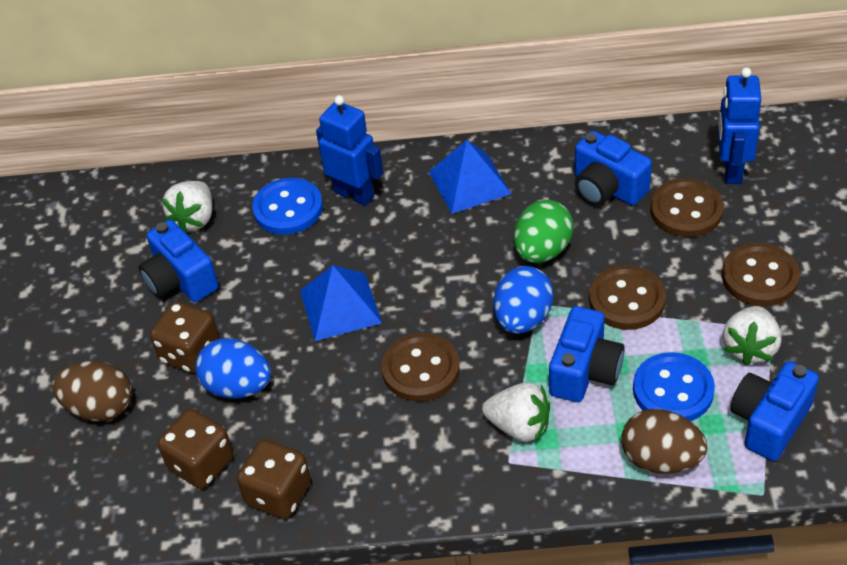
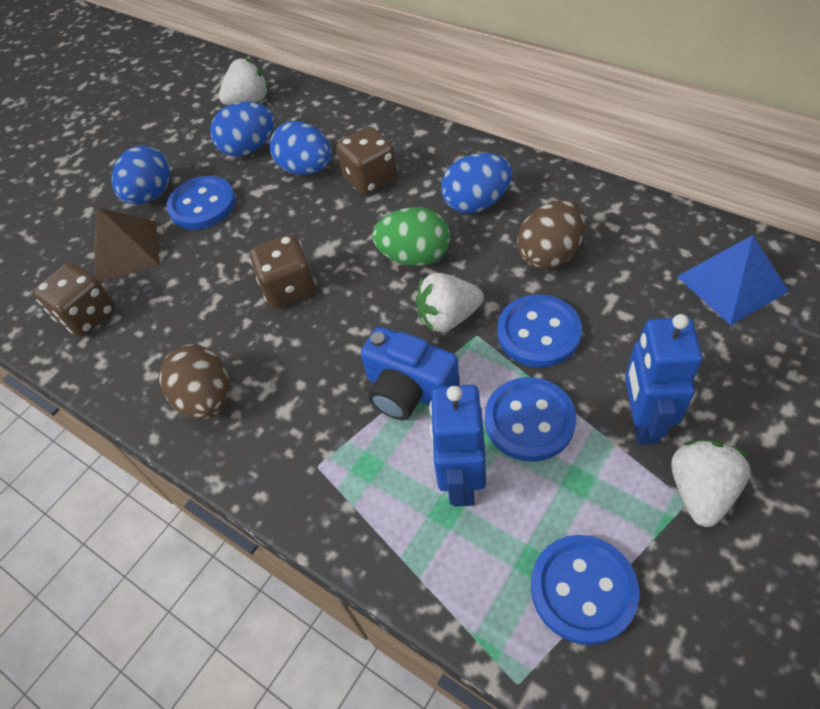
blue button: [252,178,323,235] [633,352,715,421] = 2 -> [166,176,236,230] [485,377,576,462] [497,295,582,367] [531,535,639,645] = 4
blue camera: [138,220,219,302] [549,306,625,402] [575,131,652,206] [730,361,819,461] = 4 -> [361,327,460,420] = 1
blue egg: [195,338,271,399] [494,266,554,334] = 2 -> [112,145,170,205] [210,102,274,157] [270,121,332,175] [441,153,512,213] = 4
blue pyramid: [300,265,382,341] [429,140,511,214] = 2 -> [677,235,789,325] = 1
brown button: [382,333,460,402] [589,265,666,330] [650,178,724,237] [722,243,800,306] = 4 -> none = 0
brown pyramid: none = 0 -> [94,207,160,282] = 1

